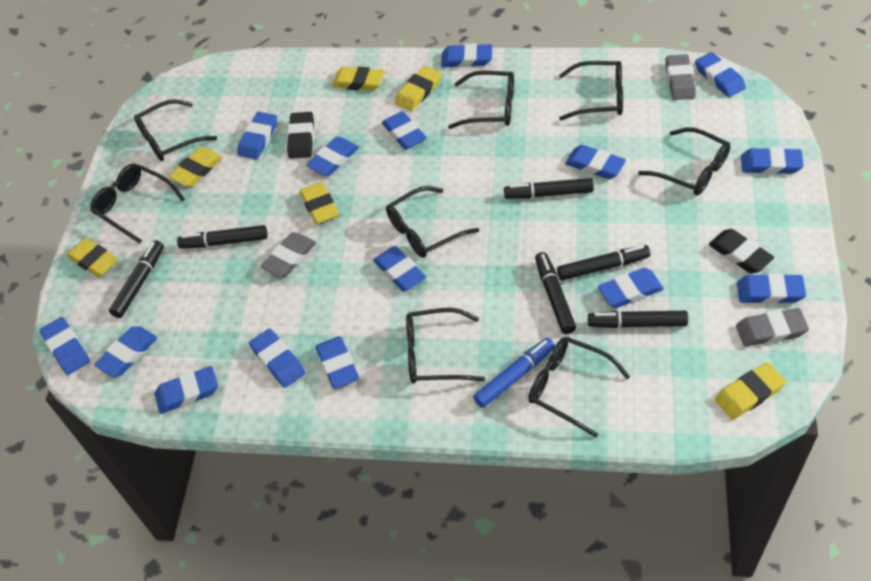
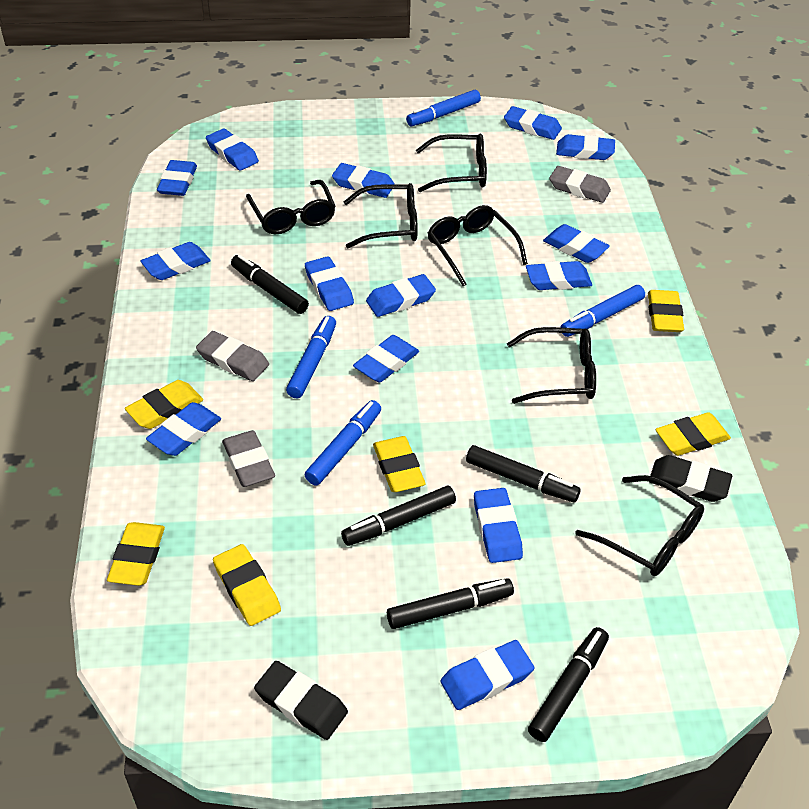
black glasses: [90,164,185,244] [134,99,217,161] [386,186,479,258] [406,308,485,384] [448,71,514,129] [528,337,630,438] [559,61,623,120] [638,127,731,195] = 8 -> [246,180,335,234] [344,183,418,248] [416,134,487,192] [428,205,528,286] [507,327,596,404] [575,475,704,576] = 6
black marker: [109,240,164,318] [177,225,267,249] [504,178,594,199] [535,252,576,334] [557,245,650,281] [588,311,688,328] = 6 -> [231,254,309,314] [341,486,456,546] [387,578,514,629] [466,445,581,502] [528,627,609,742] = 5
blue eraser: [40,317,90,375] [94,326,157,377] [155,366,218,414] [237,112,277,159] [249,328,306,388] [306,136,359,176] [316,336,359,389] [373,246,426,291] [382,111,427,150] [441,43,492,68] [565,145,626,179] [598,268,664,308] [695,52,746,97] [737,273,806,304] [741,147,804,174] = 15 -> [141,242,211,280] [146,402,221,456] [157,160,197,196] [206,128,259,171] [305,256,354,311] [332,163,395,198] [353,335,419,382] [366,274,436,317] [440,640,534,710] [474,488,523,563] [504,106,562,140] [526,261,592,290] [543,224,610,263] [556,134,615,160] = 14
blue marker: [473,338,555,408] = 1 -> [286,316,336,399] [305,400,381,485] [406,90,481,126] [560,285,645,337] = 4

